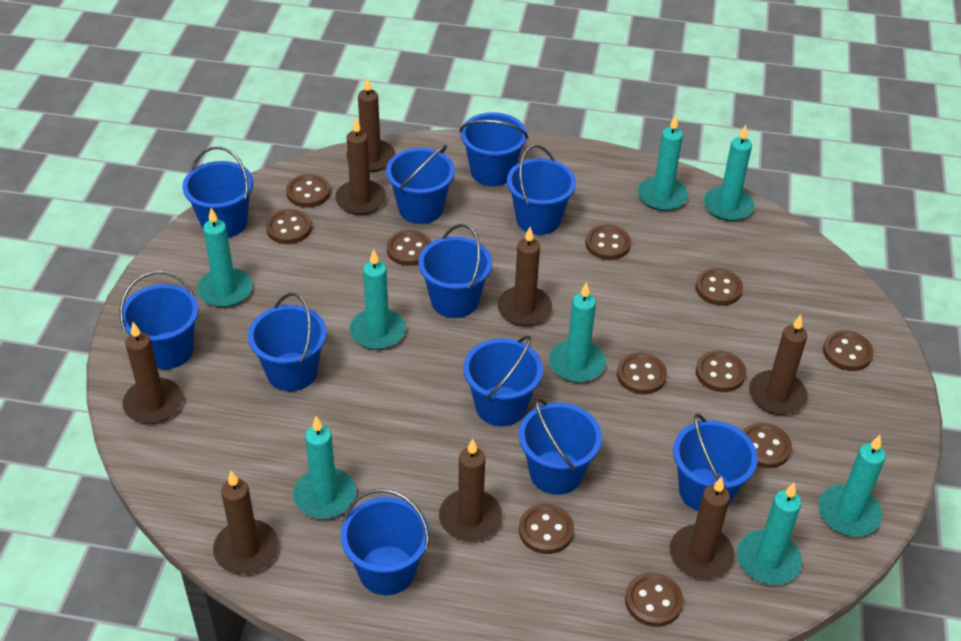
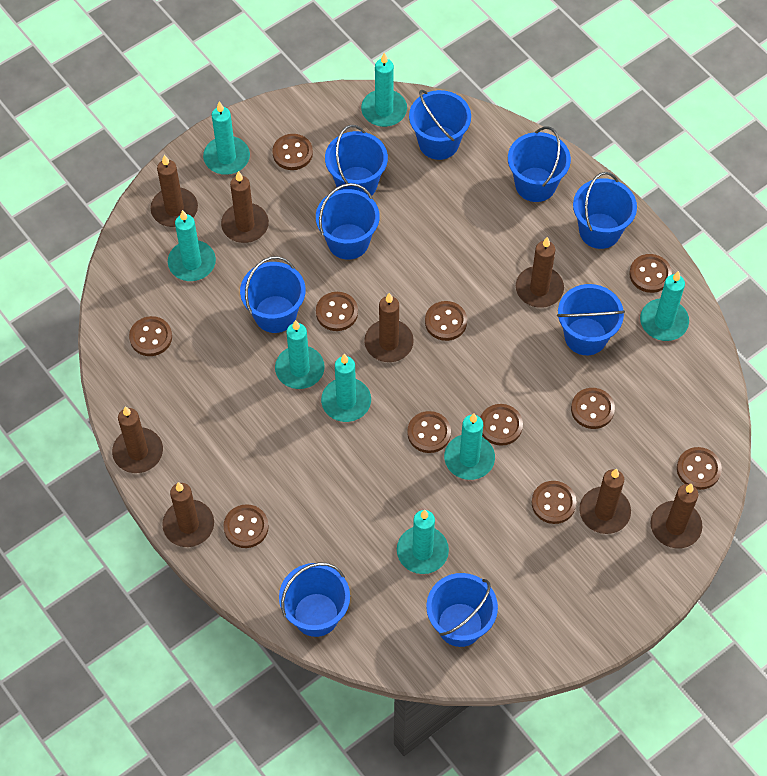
blue bucket: [119,271,199,369] [182,146,253,238] [248,293,327,391] [341,488,430,595] [386,145,455,224] [418,224,492,318] [460,112,528,186] [463,335,543,426] [507,145,576,235] [519,398,602,495] [673,413,758,511] = 11 -> [240,256,306,333] [279,562,350,637] [316,183,380,260] [325,125,388,196] [409,90,471,160] [426,573,498,647] [508,126,571,202] [557,284,625,355] [573,172,637,249] = 9

